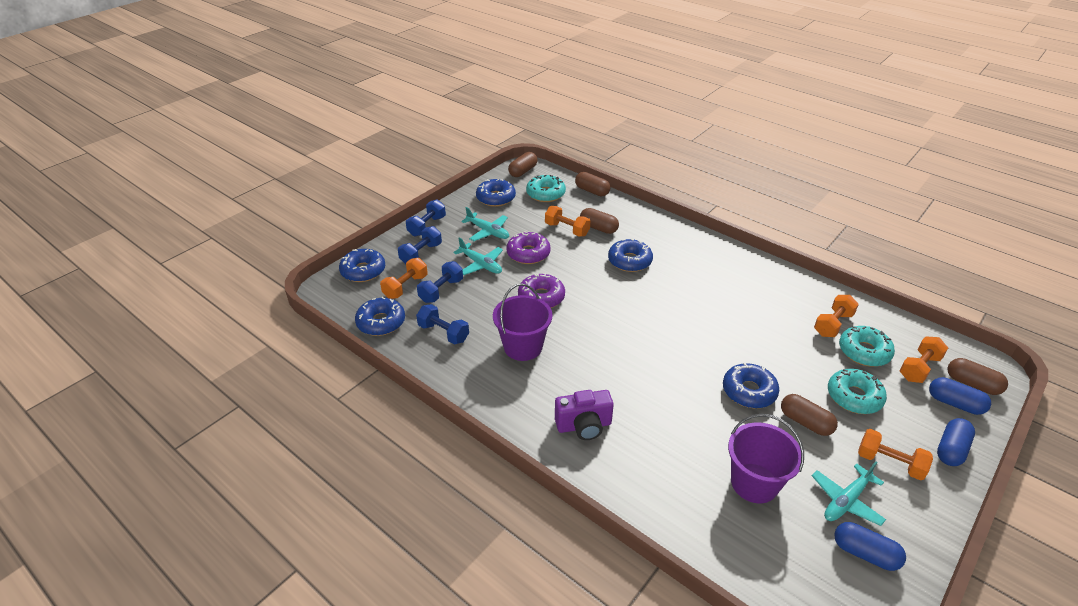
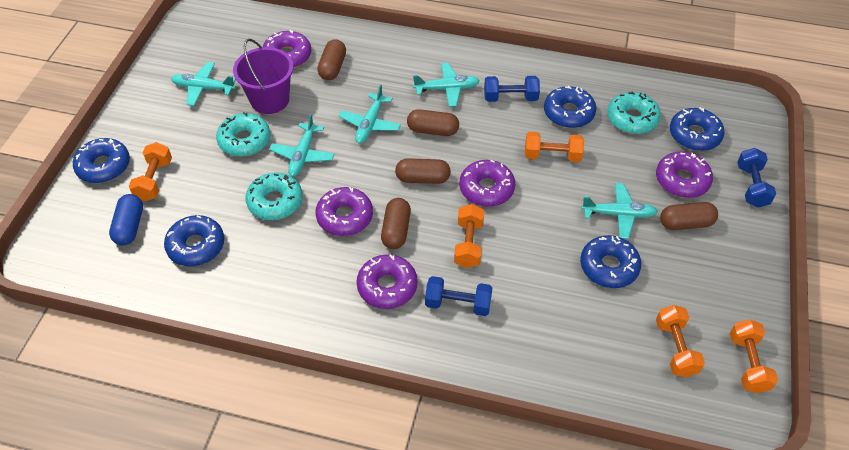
blue capsule: [834,522,906,571] [929,377,991,415] [937,418,975,466] = 3 -> [109,194,143,245] = 1
blue dumbbell: [398,226,442,264] [406,199,446,237] [416,304,469,344] [417,261,463,303] = 4 -> [425,276,493,316] [484,76,540,102] [737,148,776,208] = 3
purple bucket: [493,283,553,361] [728,414,804,503] = 2 -> [233,39,293,114] = 1
purple camera: [555,390,614,440] = 1 -> none = 0
purple donut: [506,231,551,264] [518,273,565,308] = 2 -> [263,30,311,68] [316,187,373,236] [356,254,418,309] [460,160,515,207] [656,152,713,198] = 5
turquoise plane: [453,237,503,275] [461,207,509,241] [812,461,886,526] = 3 -> [171,62,236,106] [269,113,335,177] [338,84,401,143] [413,63,480,107] [581,183,658,239] = 5

